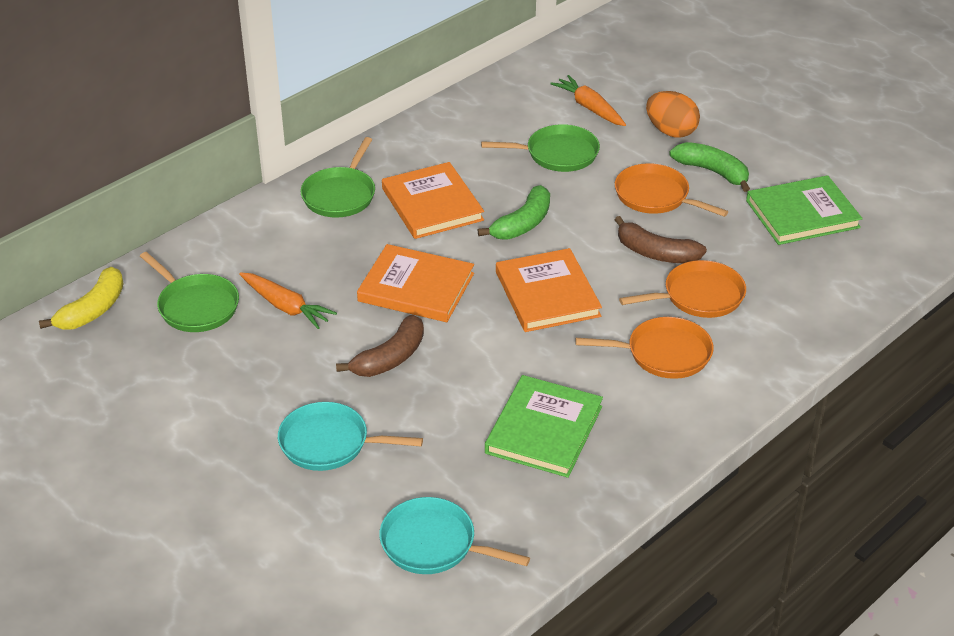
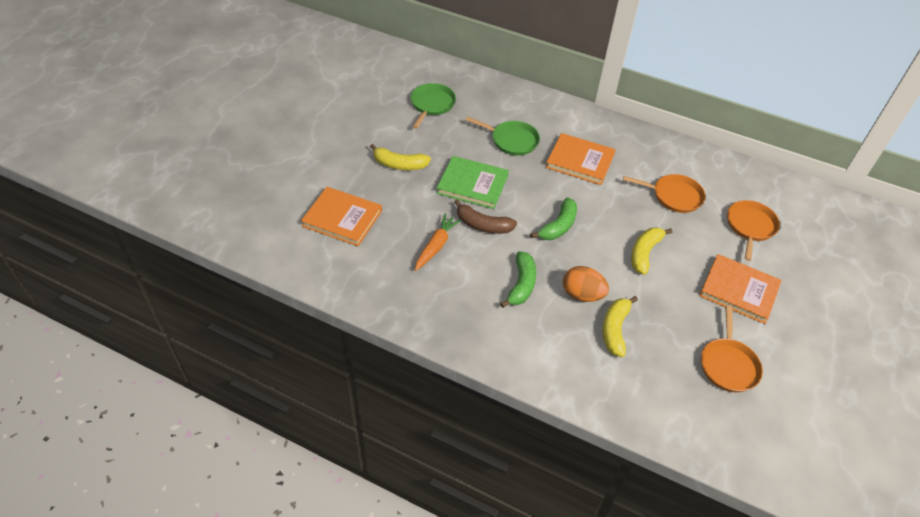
brown banana: [336,315,424,377] [615,216,707,263] = 2 -> [454,199,517,234] = 1
green book: [485,375,603,478] [746,175,863,245] = 2 -> [436,156,509,209] = 1
green pan: [140,252,239,332] [300,137,375,218] [481,124,600,172] = 3 -> [411,83,456,129] [466,117,540,155] = 2
orange carrot: [239,272,337,329] [550,75,626,126] = 2 -> [415,214,461,271] = 1
turquoise pan: [278,402,423,471] [379,497,530,574] = 2 -> none = 0
yellow banana: [39,267,124,330] = 1 -> [370,144,431,170] [603,296,638,357] [631,228,672,275] = 3

